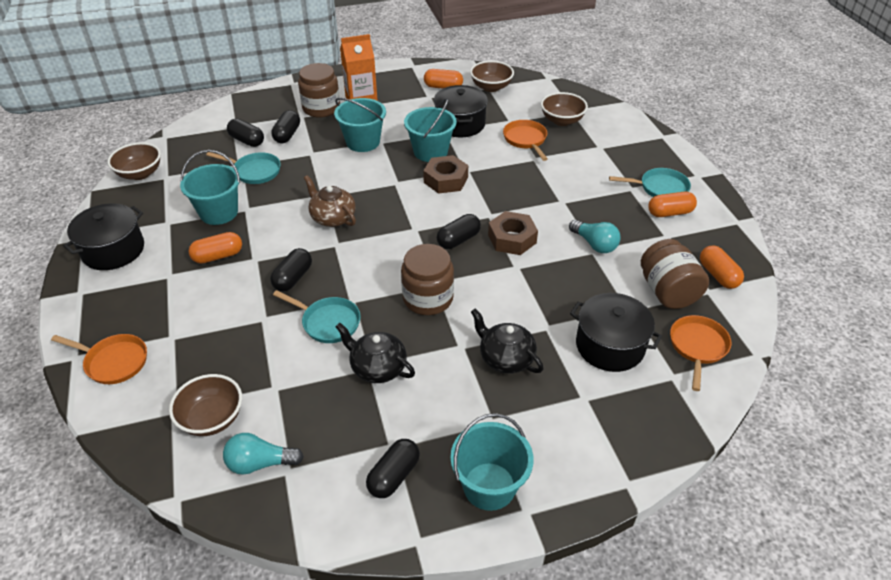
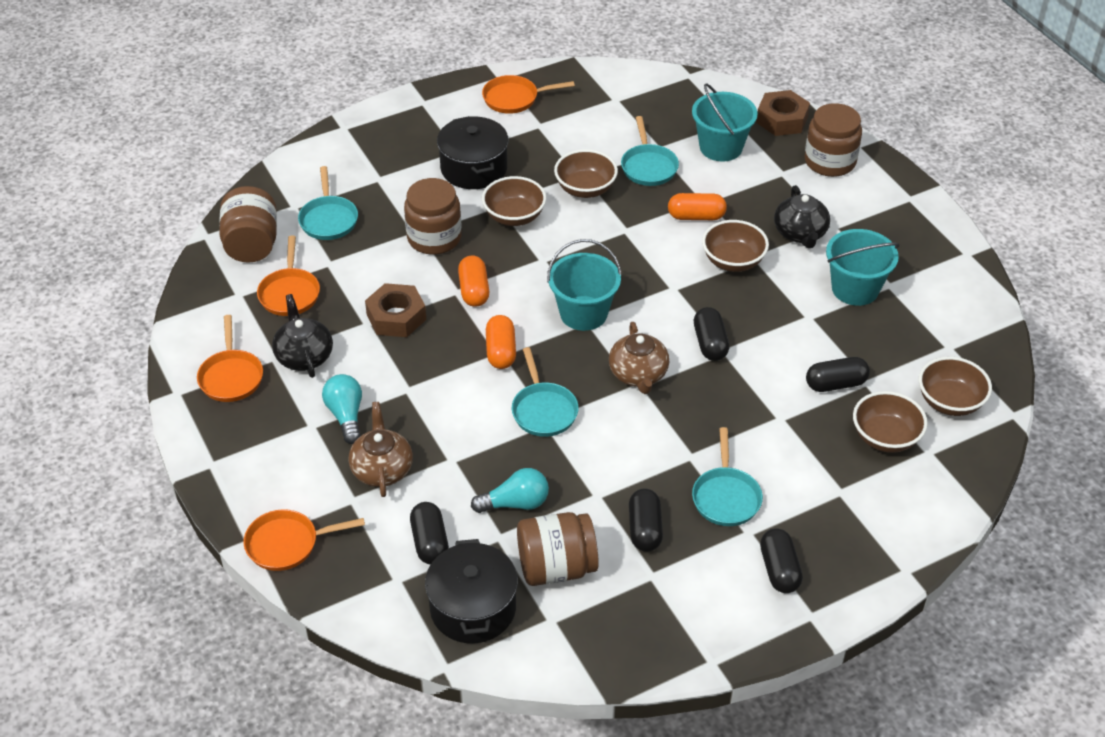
black pot: [63,203,144,270] [434,85,488,137] [570,293,662,372] = 3 -> [425,539,518,643] [437,116,508,189] = 2
brown bowl: [107,142,161,180] [169,374,242,436] [470,61,514,92] [541,92,588,126] = 4 -> [482,176,546,226] [554,149,618,198] [702,220,769,272] [853,391,928,453] [919,357,992,416] = 5
brown jar: [298,63,340,118] [401,244,454,315] [641,239,709,309] = 3 -> [219,186,277,263] [404,178,462,255] [517,512,599,586] [805,103,862,177] = 4
brown teapot: [304,175,356,227] = 1 -> [348,402,413,497] [609,322,669,394] = 2
orange capsule: [189,232,242,264] [424,69,463,89] [648,191,697,217] [700,245,744,289] = 4 -> [458,256,489,307] [486,315,516,369] [668,193,727,220] = 3
orange carton: [340,34,378,101] = 1 -> none = 0
orange pan: [51,334,147,384] [503,120,548,161] [670,315,732,391] = 3 -> [197,315,263,402] [244,509,365,571] [257,235,320,316] [482,75,575,114] = 4
turquoise bucket: [180,150,240,225] [334,98,386,152] [404,99,457,162] [450,413,534,511] = 4 -> [547,239,622,331] [692,83,757,162] [826,229,899,306] = 3
turquoise pan: [206,152,281,184] [273,290,361,343] [609,168,691,197] = 3 -> [298,166,358,240] [512,347,579,437] [621,116,679,186] [692,427,763,526] = 4

